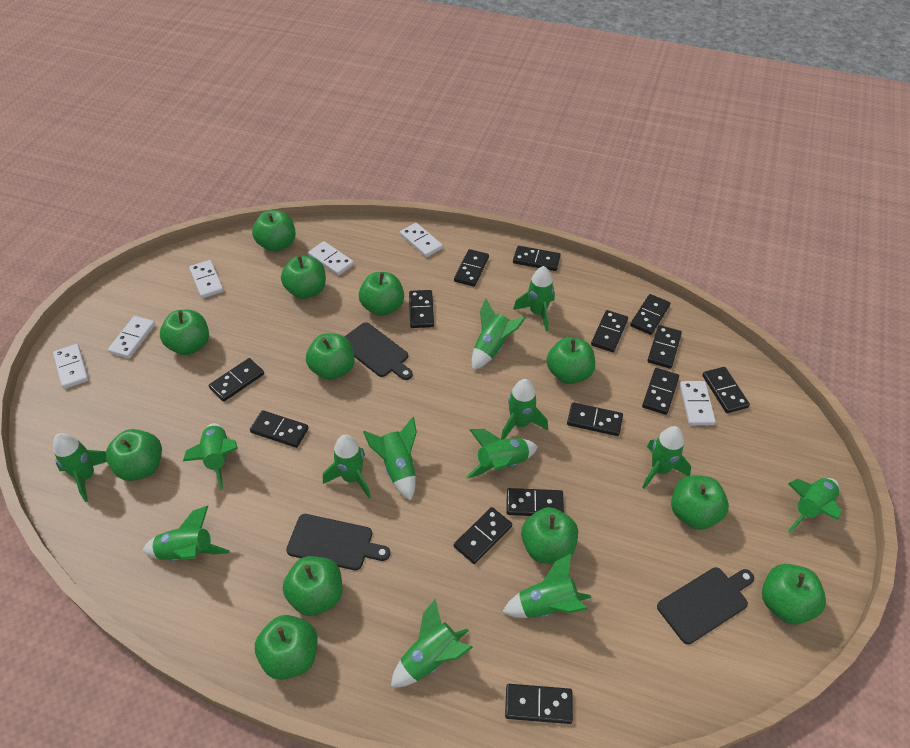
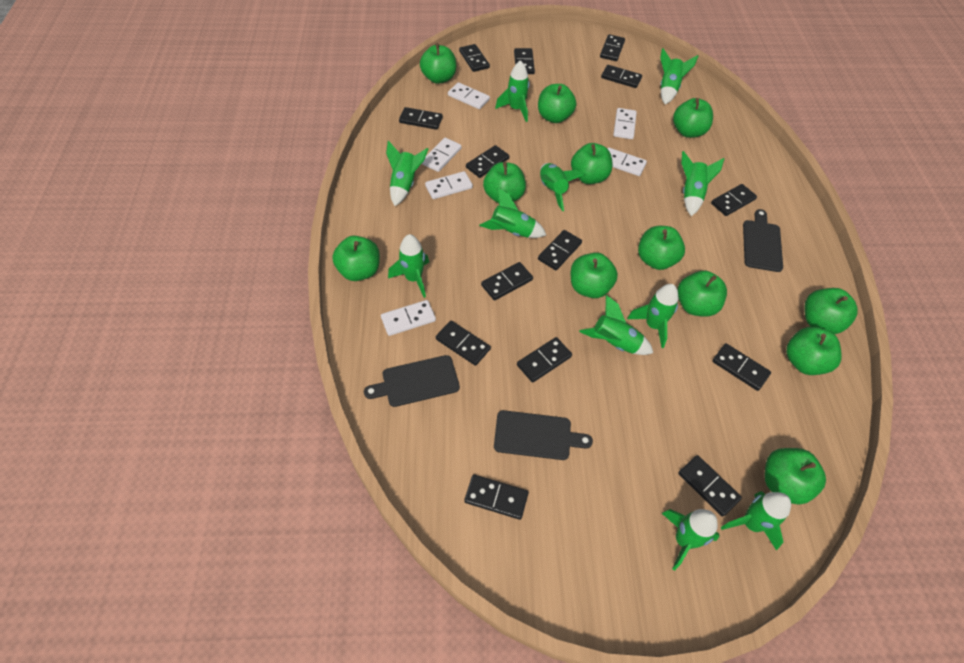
green rocket: [53,433,107,502] [142,506,230,561] [183,423,238,490] [323,435,371,498] [363,417,417,500] [391,599,473,687] [466,429,538,479] [472,299,526,370] [501,379,548,440] [503,553,591,618] [513,266,555,332] [642,426,691,489] [788,478,842,533] = 13 -> [386,141,428,206] [388,234,429,298] [479,187,546,238] [495,61,529,122] [540,163,584,211] [579,295,653,355] [627,284,678,348] [660,48,698,105] [662,509,720,571] [682,151,724,216] [721,491,791,550] = 11

